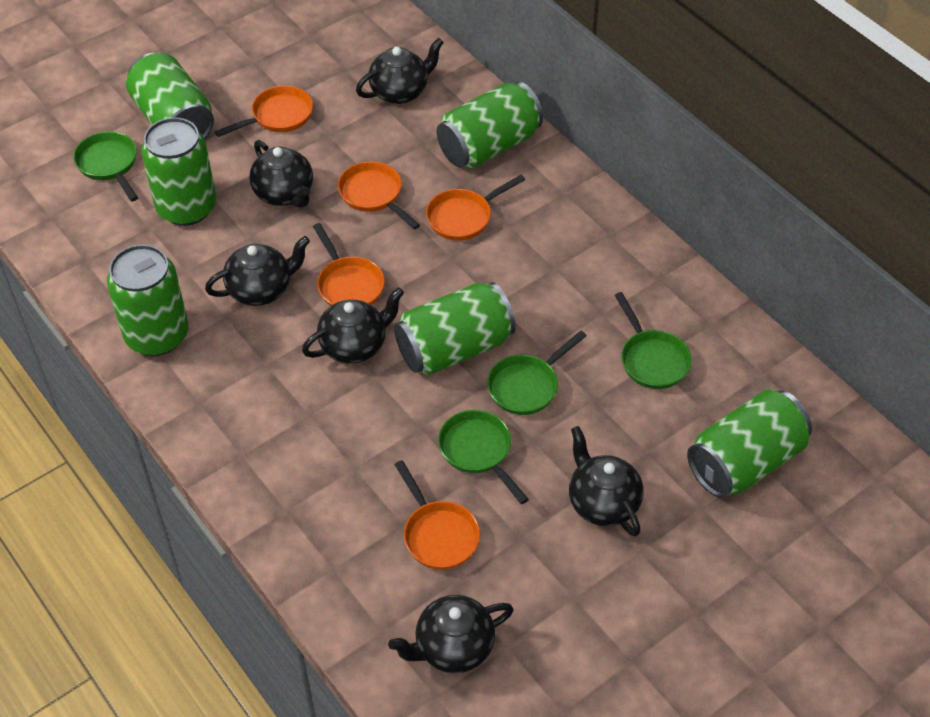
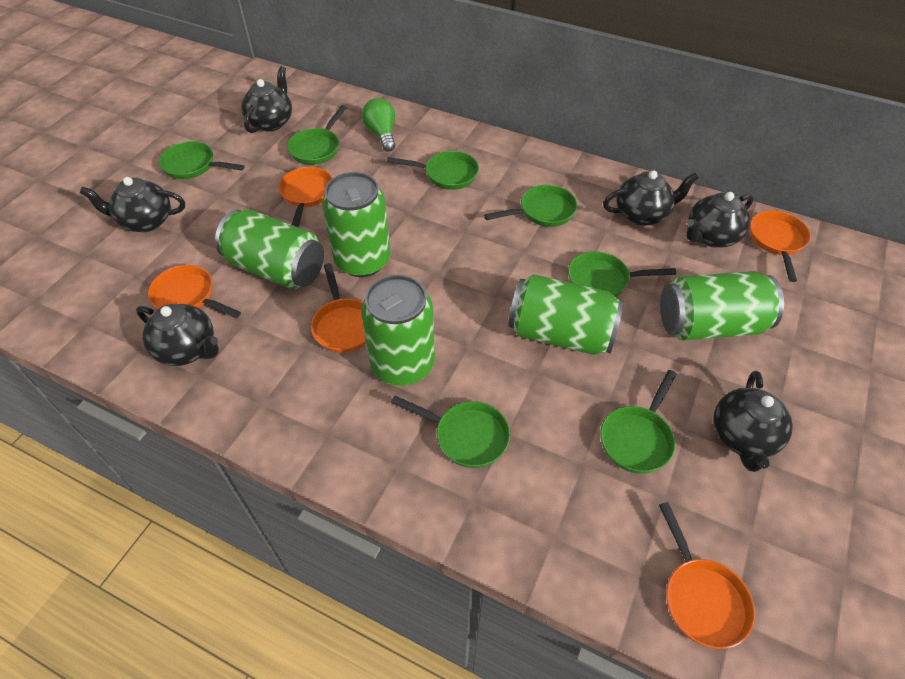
green can: [107,244,189,356] [126,53,214,139] [141,117,216,226] [394,282,516,375] [437,82,543,169] [687,389,812,498] = 6 -> [215,210,324,290] [322,172,390,277] [361,275,435,386] [508,274,624,355] [660,271,784,340] = 5
green light bulb: none = 0 -> [362,98,395,152] = 1
green pan: [73,131,138,202] [438,410,529,504] [487,331,586,415] [614,292,692,389] = 4 -> [159,141,244,179] [287,105,347,165] [387,151,479,190] [391,396,510,468] [484,185,577,227] [568,251,676,297] [600,370,677,474] = 7

